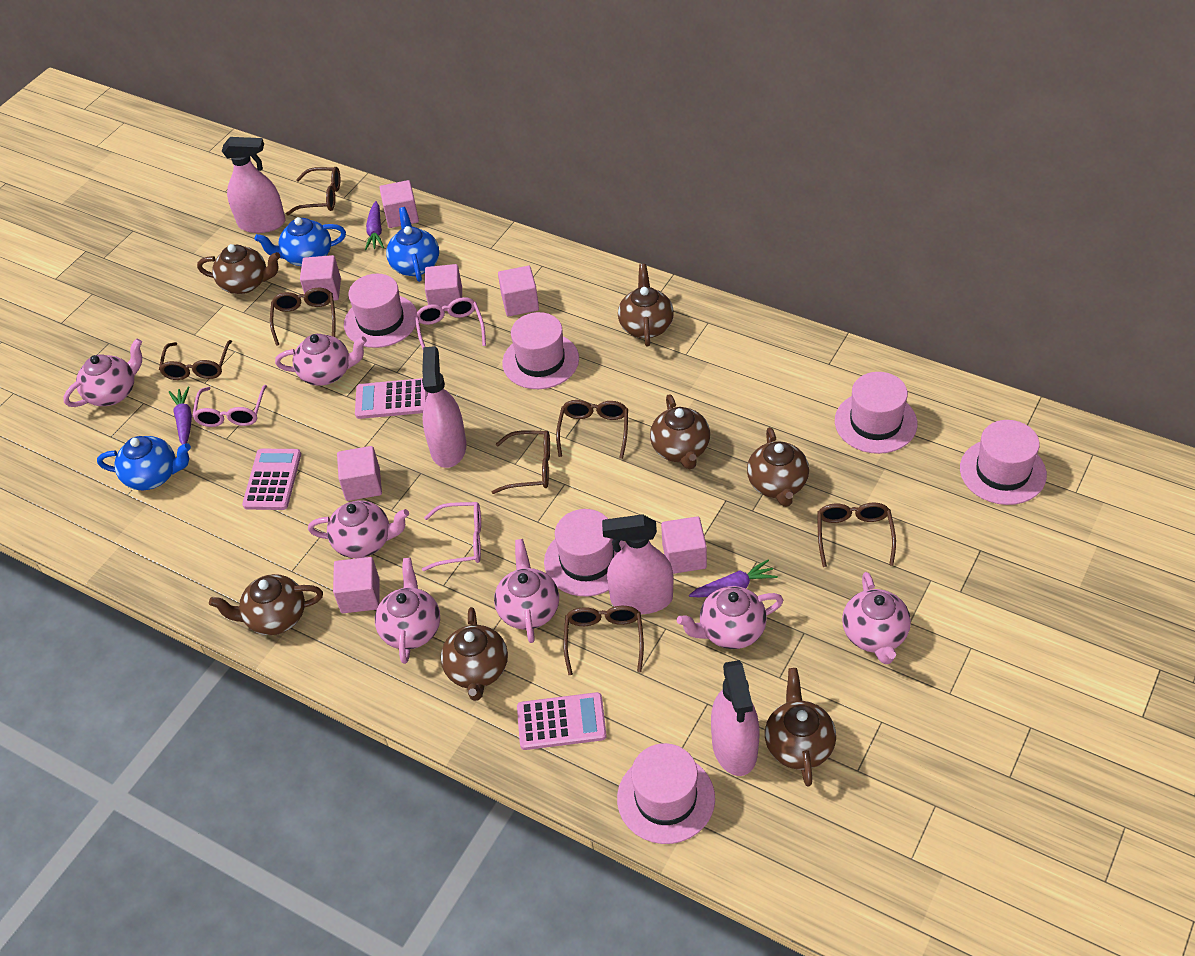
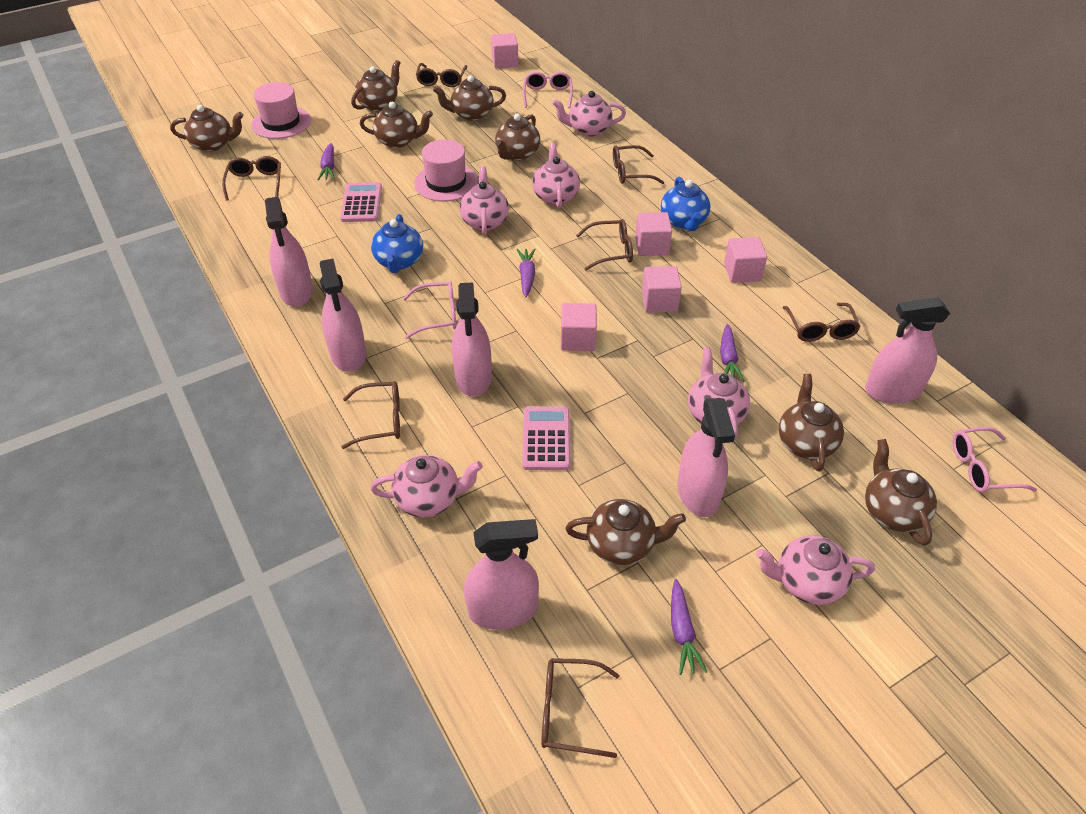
blue teapot: [97,436,191,490] [255,217,346,266] [386,207,439,282] = 3 -> [371,214,423,273] [661,177,711,231] = 2
brown teapot: [197,244,280,294] [209,574,323,635] [441,607,508,701] [618,264,674,346] [650,394,710,470] [747,427,809,507] [765,668,836,787] = 7 -> [170,105,244,152] [351,60,401,112] [360,102,433,148] [433,75,506,121] [495,113,540,161] [565,499,686,565] [779,374,844,471] [865,439,937,546] = 8
pink calculator: [242,449,301,510] [355,378,428,419] [517,692,607,750] = 3 -> [340,182,382,222] [522,407,570,470] = 2
pink cube: [300,255,341,301] [333,557,380,613] [337,446,382,501] [380,180,419,228] [425,264,462,311] [498,266,539,316] [661,516,707,574] = 7 -> [491,33,518,69] [561,303,597,351] [635,212,672,256] [642,266,682,313] [724,237,767,283] = 5
pink hat: [344,274,417,348] [502,312,579,389] [544,509,625,597] [617,743,715,844] [835,372,917,454] [960,420,1047,505] = 6 -> [251,82,311,139] [414,139,478,201] = 2
pink spray bottle: [222,137,286,233] [422,346,467,468] [602,514,674,614] [711,660,759,776] = 4 -> [265,197,313,307] [319,259,367,372] [452,282,492,397] [464,519,539,630] [678,398,735,517] [865,297,950,404] = 6
pink teapot: [63,338,142,407] [275,334,367,386] [308,500,409,558] [375,558,440,664] [494,539,559,643] [677,586,783,649] [842,572,911,664] = 7 -> [370,455,483,517] [459,166,509,235] [532,143,580,208] [552,91,626,137] [688,347,750,440] [756,536,875,605] = 6
purple carrot: [169,387,192,445] [365,201,384,250] [689,560,778,597] = 3 -> [317,143,335,180] [517,248,535,297] [671,579,707,675] [720,324,744,382] = 4

